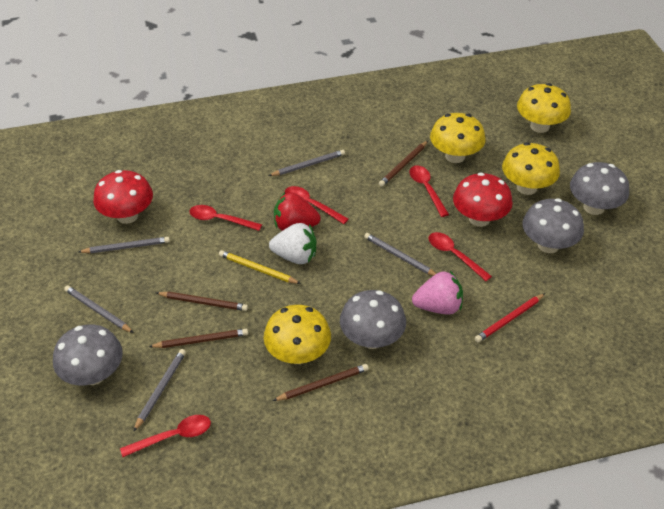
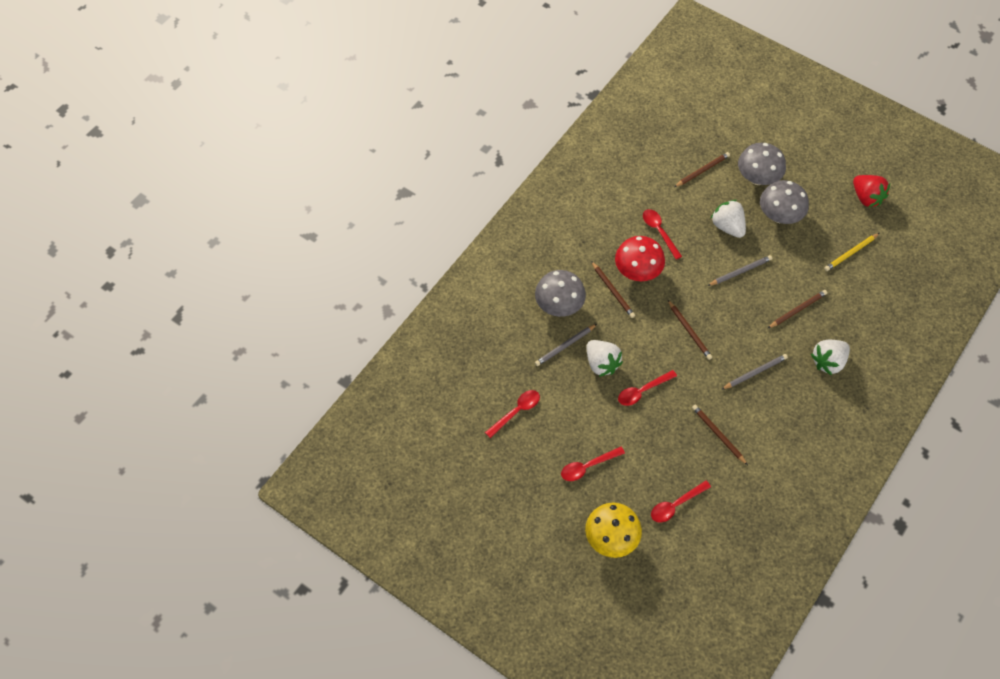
brown pencil: [149,329,248,348] [157,291,248,311] [273,364,369,401] [379,141,428,187] = 4 -> [591,261,635,318] [668,300,712,360] [674,152,730,187] [692,405,748,465] [767,290,827,329] = 5
grey mushroom: [53,325,123,385] [340,290,406,349] [522,198,584,253] [570,162,629,215] = 4 -> [535,270,586,317] [738,143,786,185] [760,180,809,224] = 3
grey pencil: [64,286,134,333] [79,237,170,253] [133,349,186,432] [269,150,345,176] [364,233,436,276] = 5 -> [535,324,597,366] [707,255,772,286] [721,354,788,390] = 3
pink strawberry: [412,271,463,315] = 1 -> none = 0
red mushroom: [93,170,153,224] [453,172,513,227] = 2 -> [615,236,665,281] = 1
red pencil: [475,293,545,343] = 1 -> none = 0
white strawberry: [269,223,316,264] = 1 -> [587,340,623,377] [710,200,746,238] [811,340,850,375] = 3
yellow mushroom: [264,305,331,364] [430,113,486,163] [502,142,560,195] [517,83,571,133] = 4 -> [585,503,642,558] = 1

